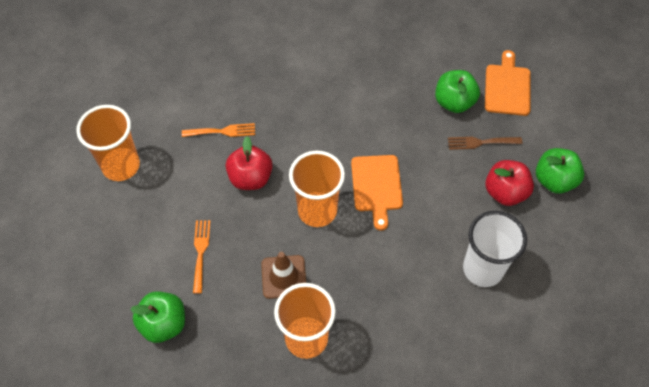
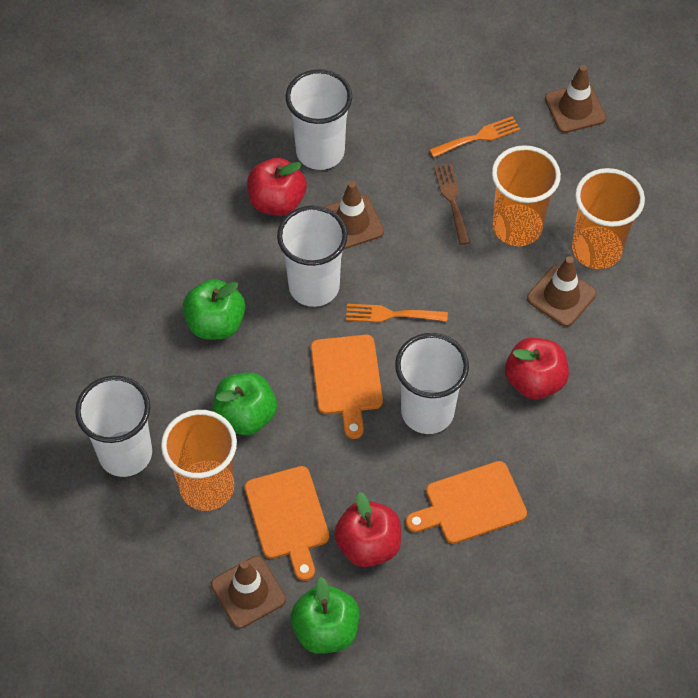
brown traffic cone: [261,252,306,299] = 1 -> [211,556,286,628] [325,181,384,249] [527,256,597,327] [545,65,606,133] = 4
orange cutting board: [351,155,403,231] [485,50,531,116] = 2 -> [245,466,329,581] [311,335,383,439] [406,461,527,544] = 3
red apple: [226,136,273,190] [485,160,534,206] = 2 -> [247,158,307,216] [334,492,401,567] [505,337,569,399] = 3
white cup: [463,211,527,287] = 1 -> [75,376,152,477] [277,206,348,307] [286,69,352,170] [395,333,469,434] = 4

